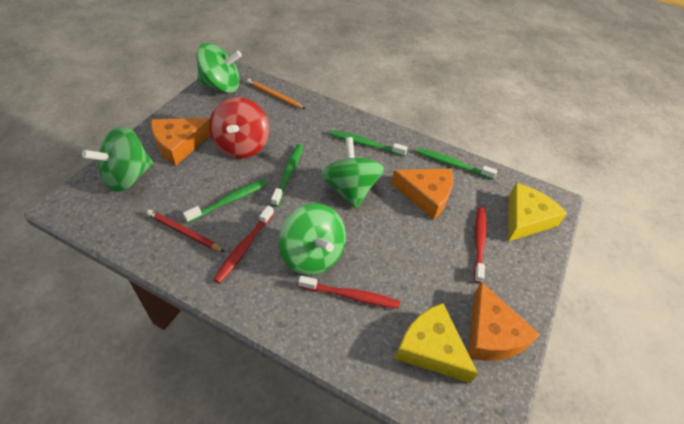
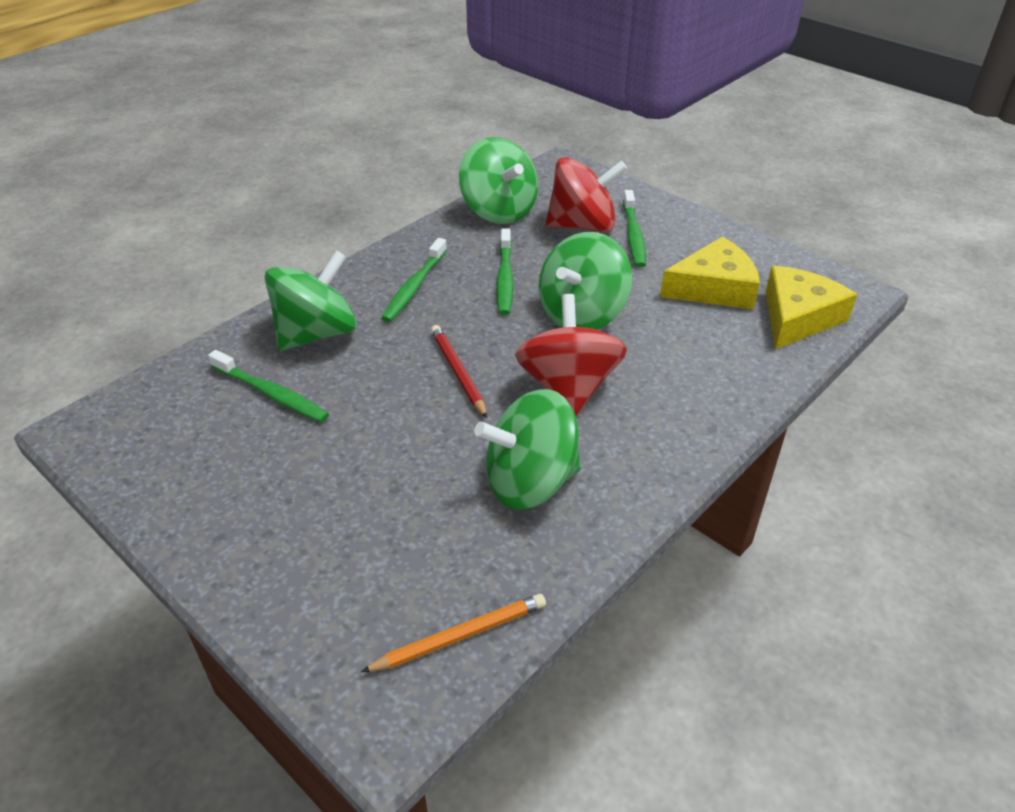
orange cheese: [151,118,210,166] [391,168,453,220] [468,282,540,360] = 3 -> none = 0
red spinning top: [209,97,269,159] = 1 -> [515,294,627,416] [546,157,628,233] = 2
red toothbrush: [213,206,274,283] [298,276,400,309] [474,207,487,283] = 3 -> none = 0

